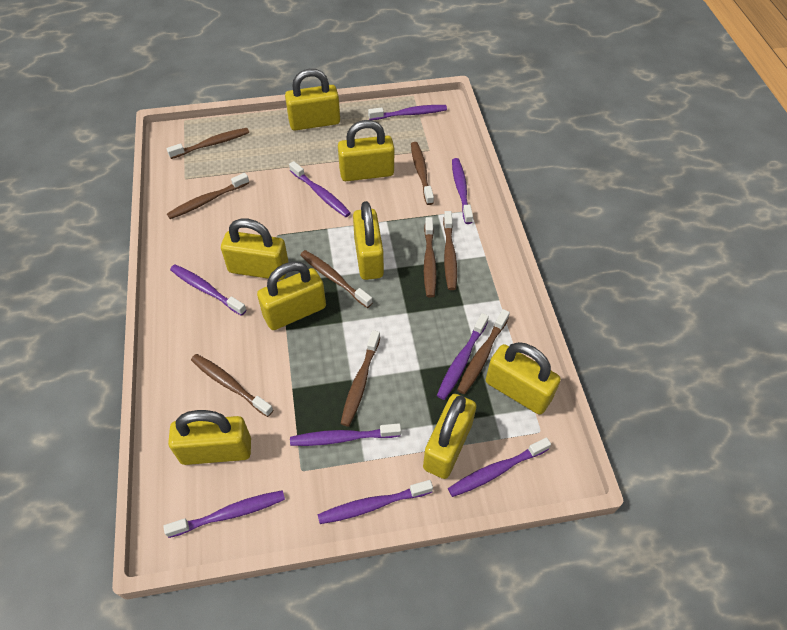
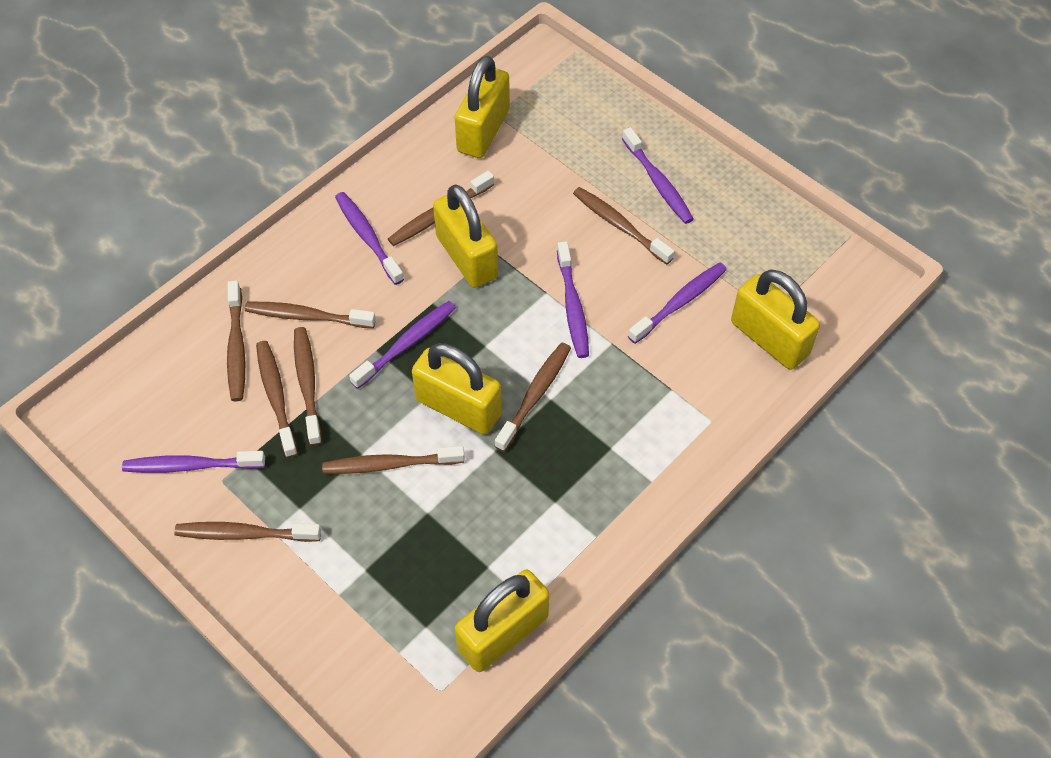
purple toothbrush: [163,490,285,538] [170,264,246,316] [289,161,351,217] [290,423,401,446] [318,480,433,524] [368,105,447,120] [437,313,489,400] [448,437,551,497] [452,158,473,224] = 9 -> [122,451,265,473] [335,192,404,285] [349,301,456,389] [557,241,589,358] [622,127,694,224] [628,262,727,344] = 6
yellow padlock: [168,410,251,465] [221,219,288,280] [257,261,326,330] [285,69,340,131] [338,120,394,181] [353,201,384,280] [423,394,476,479] [485,342,561,415] = 8 -> [412,343,502,435] [433,184,498,288] [455,56,510,158] [455,570,549,672] [731,270,820,369] = 5

